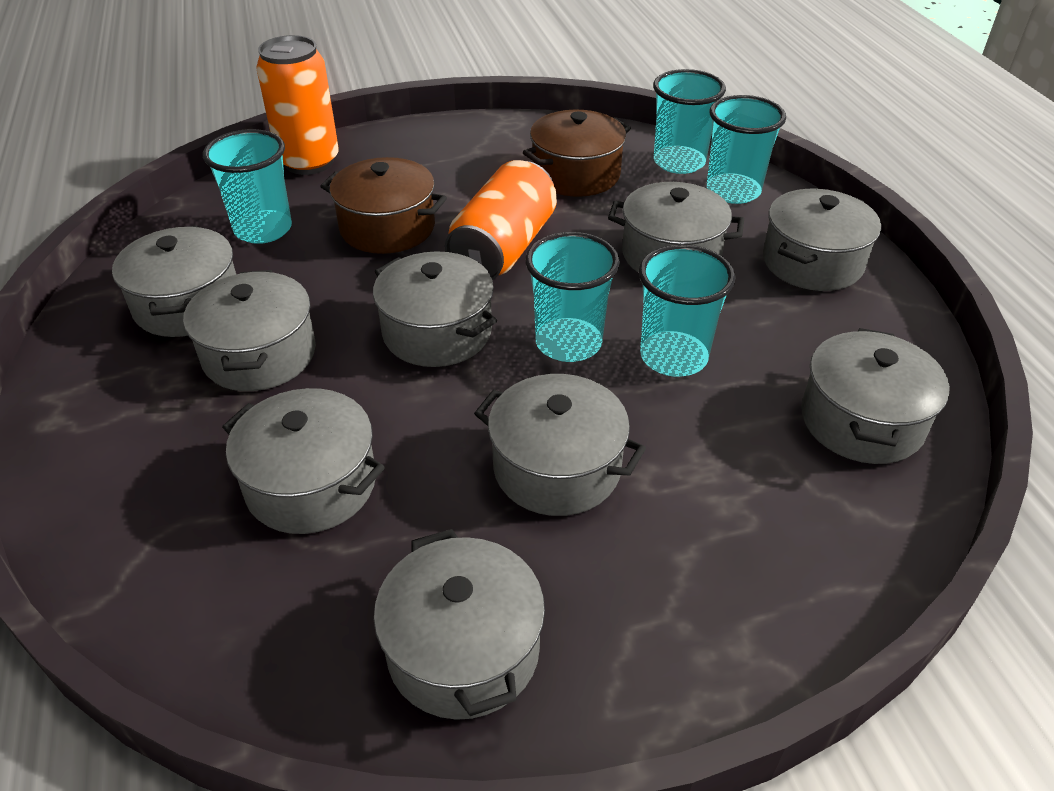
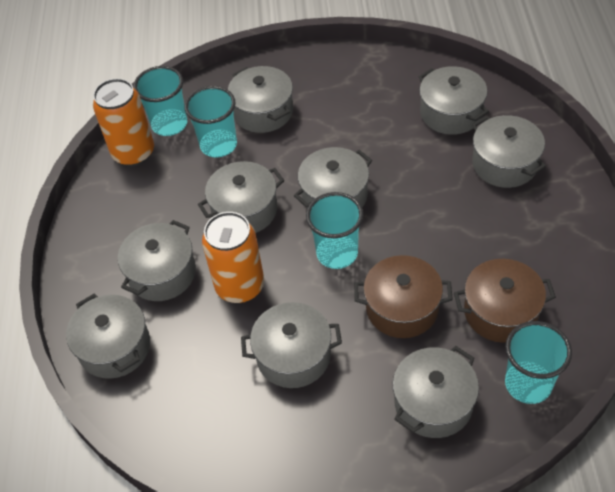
turquoise cup: [203,129,292,244] [525,232,620,362] [639,244,735,377] [653,69,726,174] [707,95,786,204] = 5 -> [134,66,187,136] [184,86,237,157] [306,192,363,269] [505,321,572,404] = 4

